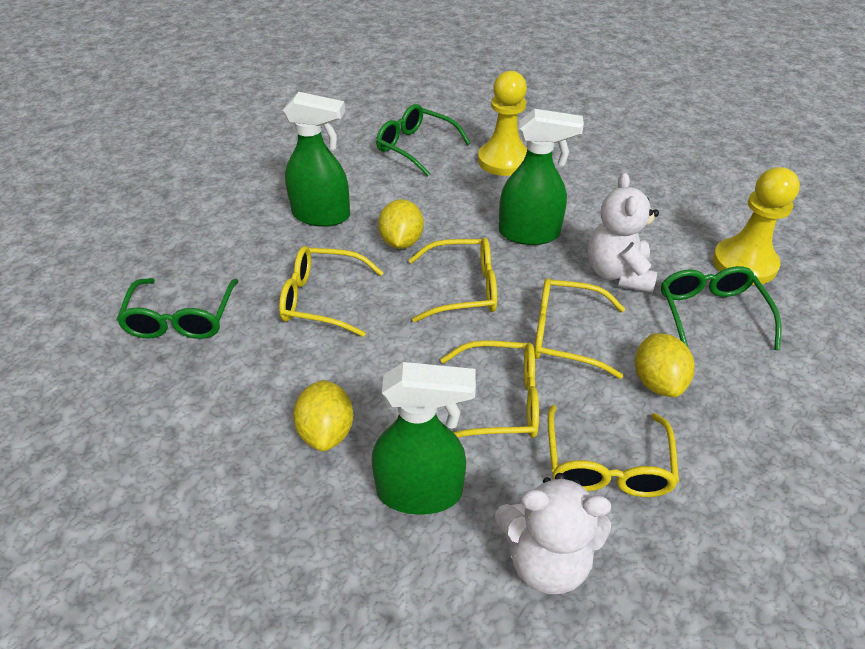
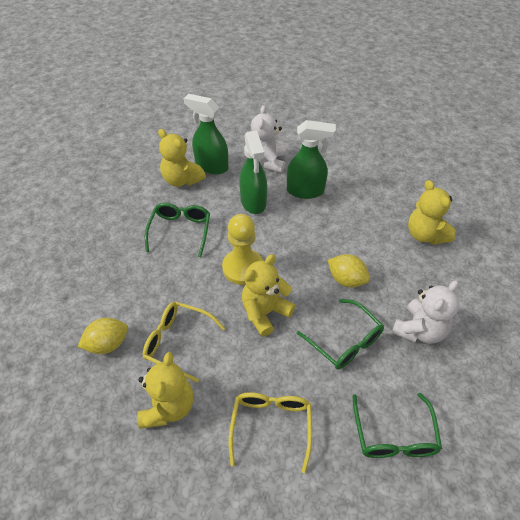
yellow glasses: [279,246,384,337] [409,238,497,322] [441,340,539,438] [534,278,625,379] [547,405,679,497] = 5 -> [143,302,225,383] [228,392,312,473] = 2
yellow lemon: [293,380,354,451] [378,199,424,249] [635,333,694,397] = 3 -> [78,318,128,354] [328,254,370,287] = 2
yellow pawn: [478,71,527,176] [713,167,800,285] = 2 -> [222,214,263,285] = 1
yellow teddy bear: none = 0 -> [137,352,193,429] [158,129,206,187] [242,254,295,337] [408,180,455,245] = 4

